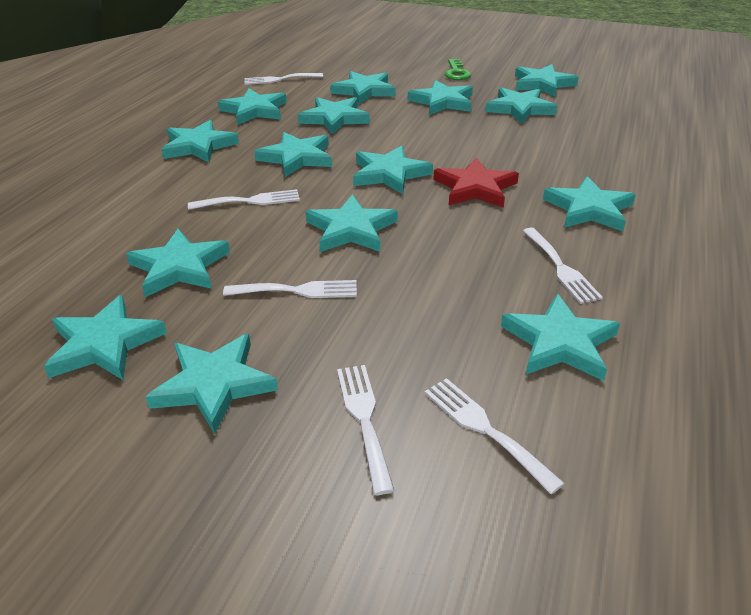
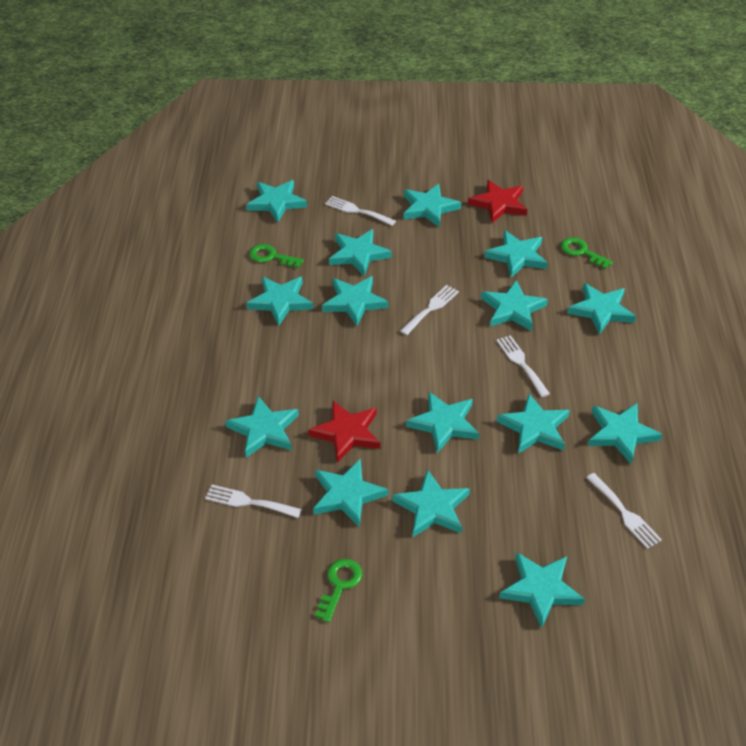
green key: [445,59,471,80] = 1 -> [249,244,304,268] [315,559,362,622] [561,237,613,269] = 3
red star: [433,158,519,208] = 1 -> [308,401,380,463] [468,180,528,223] = 2
white fork: [188,189,300,210] [223,280,357,298] [244,73,323,85] [337,365,395,495] [425,378,565,494] [523,228,603,304] = 6 -> [205,485,302,518] [325,196,396,226] [400,285,459,335] [496,335,550,397] [586,473,662,549] = 5

